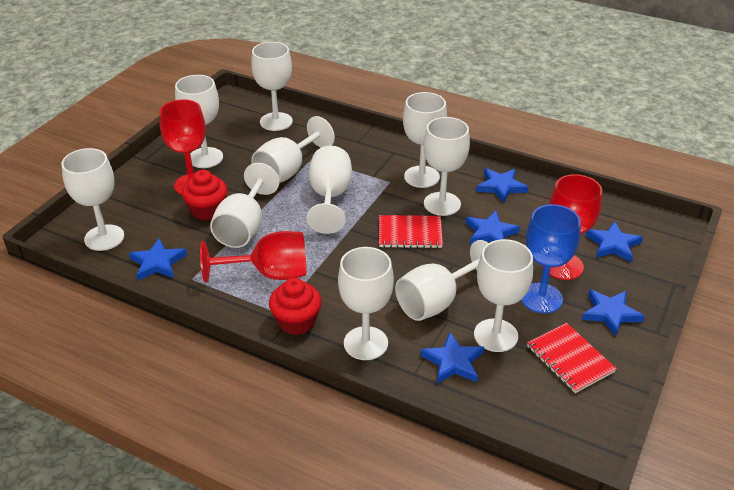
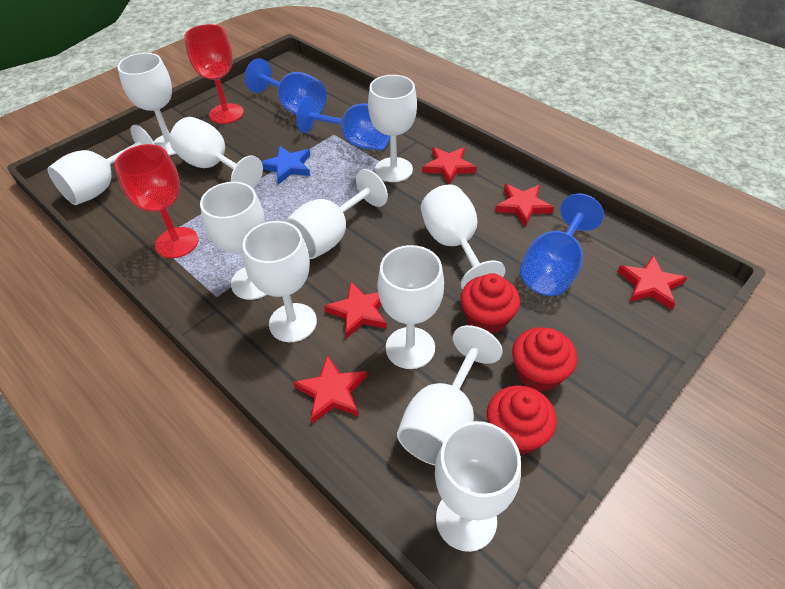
blue goblet: [521,204,581,313] = 1 -> [245,58,327,115] [296,96,390,150] [520,193,604,296] = 3
blue star: [129,238,187,280] [421,332,484,384] [466,211,520,245] [476,168,528,204] [581,289,645,337] [586,221,643,262] = 6 -> [261,146,311,185] = 1
red cupcake: [182,170,228,221] [269,278,322,335] = 2 -> [460,273,520,335] [487,385,557,455] [512,327,577,392] = 3
red goblet: [159,99,206,195] [200,231,306,283] [543,174,602,280] = 3 -> [115,144,199,258] [184,24,244,124] = 2
red notebook: [379,215,443,248] [527,323,617,393] = 2 -> none = 0
red star: none = 0 -> [293,355,367,424] [324,282,387,339] [422,147,477,185] [495,184,554,227] [617,255,687,310] = 5

